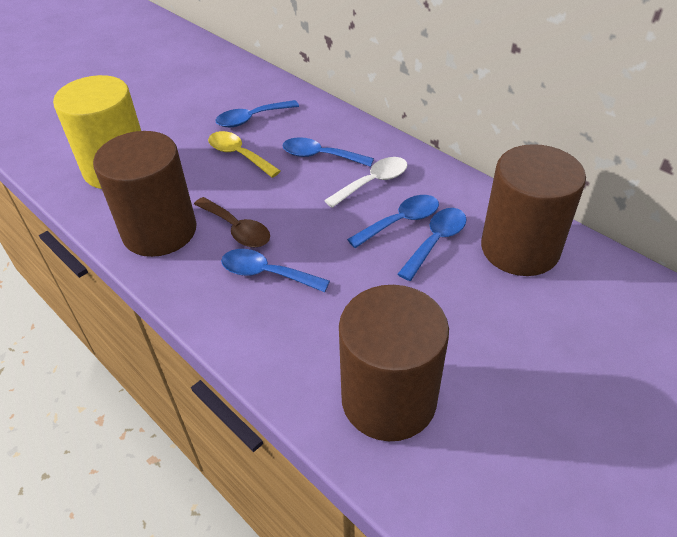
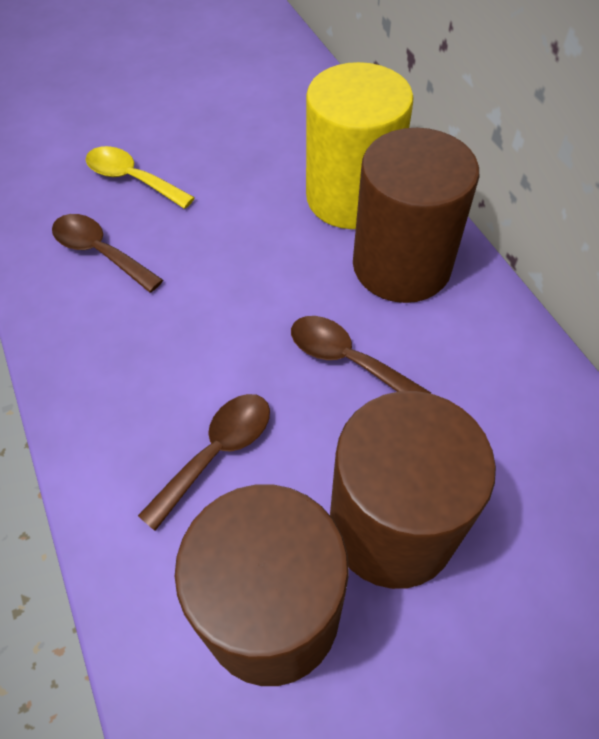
blue spoon: [215,100,299,127] [221,249,330,292] [282,137,374,167] [347,195,439,248] [398,208,467,281] = 5 -> none = 0
brown spoon: [194,197,270,247] = 1 -> [52,214,163,292] [138,394,270,531] [291,316,431,394] = 3
white spoon: [324,157,408,208] = 1 -> none = 0

